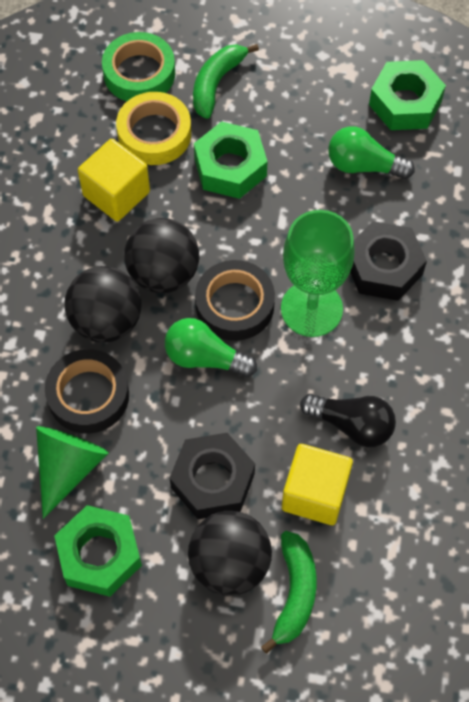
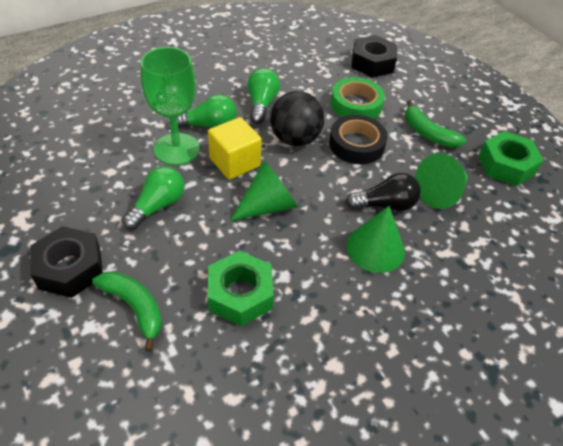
black ball: [65,266,141,343] [124,218,199,293] [188,511,272,596] = 3 -> [270,91,324,146] = 1
black tape: [45,349,129,434] [195,260,275,341] = 2 -> [329,115,388,164] = 1
green cone: [36,426,109,519] = 1 -> [230,161,298,221] [347,206,405,273] [415,153,468,209] = 3
green light bulb: [165,318,257,378] [328,126,415,179] = 2 -> [122,166,184,230] [177,94,237,128] [248,68,280,124] = 3
green nut: [54,505,142,597] [194,121,268,199] [369,60,446,130] = 3 -> [208,251,274,326] [479,131,544,186] = 2
yellow cube: [78,139,150,221] [282,444,353,525] = 2 -> [208,117,262,180] = 1
yellow tape: [116,92,191,165] = 1 -> none = 0

